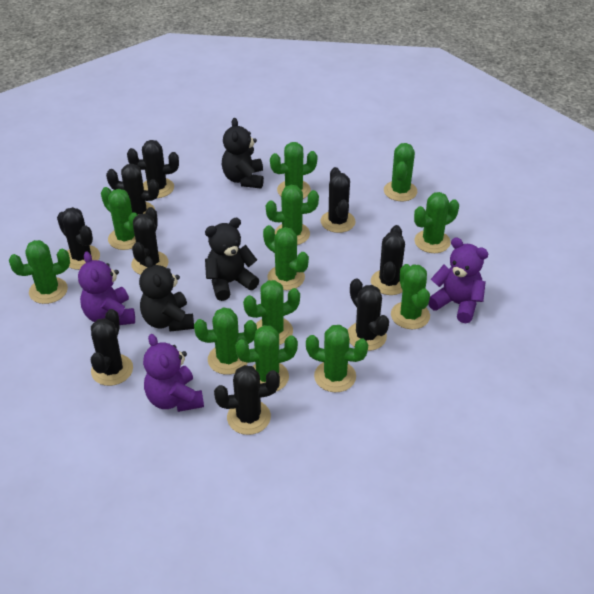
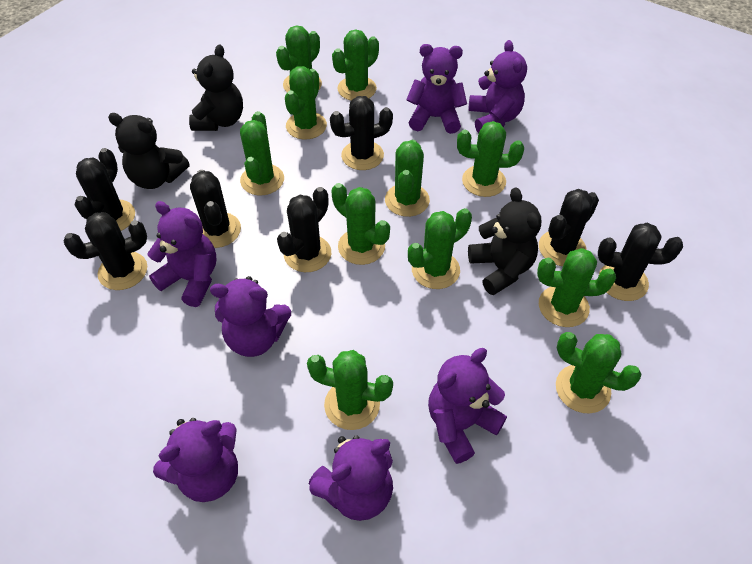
black cactus: [57,207,100,270] [91,309,133,386] [106,164,159,215] [127,140,179,198] [131,207,168,275] [214,365,280,435] [321,167,356,233] [348,279,389,351] [371,225,405,295] = 9 -> [64,212,147,290] [75,148,135,231] [190,170,241,248] [277,187,331,272] [330,96,393,170] [539,189,599,266] [598,223,683,301] = 7
green cactus: [9,240,70,304] [101,187,138,250] [194,307,257,375] [235,325,298,391] [243,280,300,345] [263,225,309,290] [266,185,319,245] [270,142,317,199] [306,325,368,392] [384,143,417,201] [391,264,430,329] [414,192,459,253] = 12 -> [240,111,284,196] [276,25,322,92] [285,66,327,140] [307,350,393,430] [331,183,390,265] [332,29,379,101] [385,140,430,217] [408,208,472,289] [457,121,524,197] [537,248,616,327] [556,332,642,414] = 11
purple teddy bear: [78,251,135,325] [143,334,204,412] [428,237,489,323] = 3 -> [147,201,217,307] [153,418,238,502] [210,276,291,357] [309,435,393,521] [406,44,467,134] [428,348,507,464] [468,40,527,133] = 7

